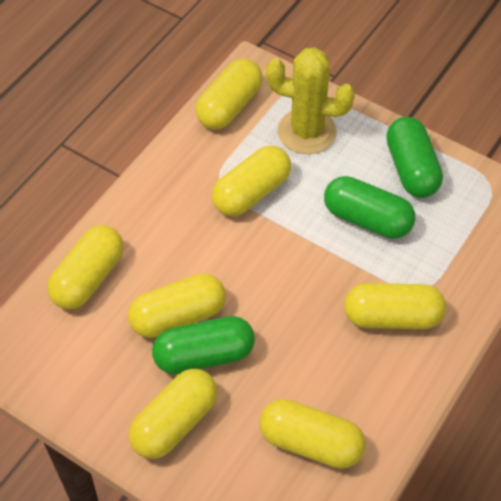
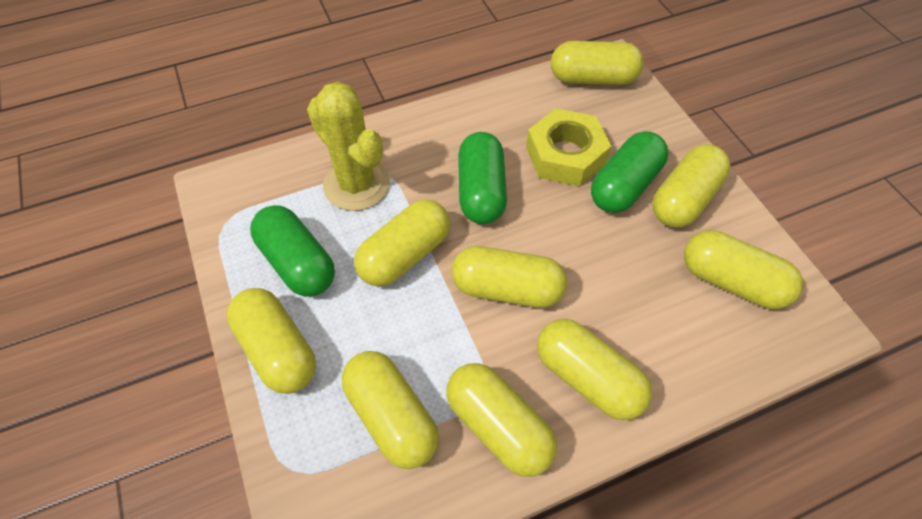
yellow capsule: [47,225,124,309] [128,273,226,338] [129,369,218,459] [195,58,263,130] [212,145,291,216] [260,399,366,469] [344,283,446,329] = 7 -> [227,288,316,394] [342,351,439,469] [354,199,450,287] [446,363,557,477] [451,246,567,308] [537,319,652,420] [551,41,644,85] [653,144,730,228] [684,230,803,309] = 9
yellow nut: none = 0 -> [526,108,611,186] = 1

